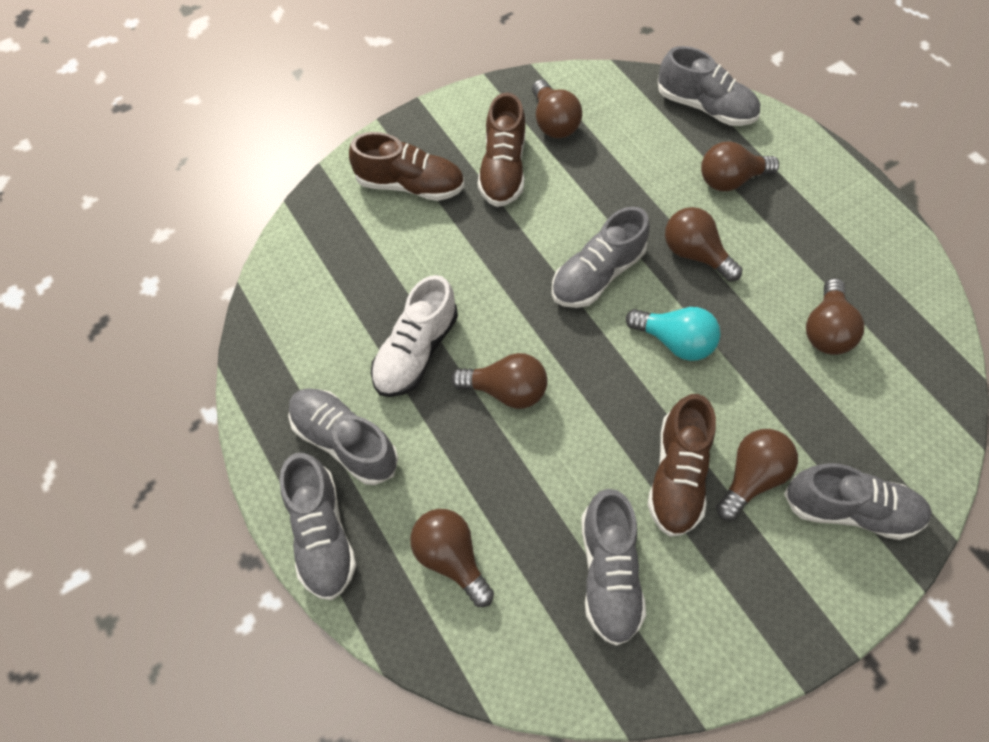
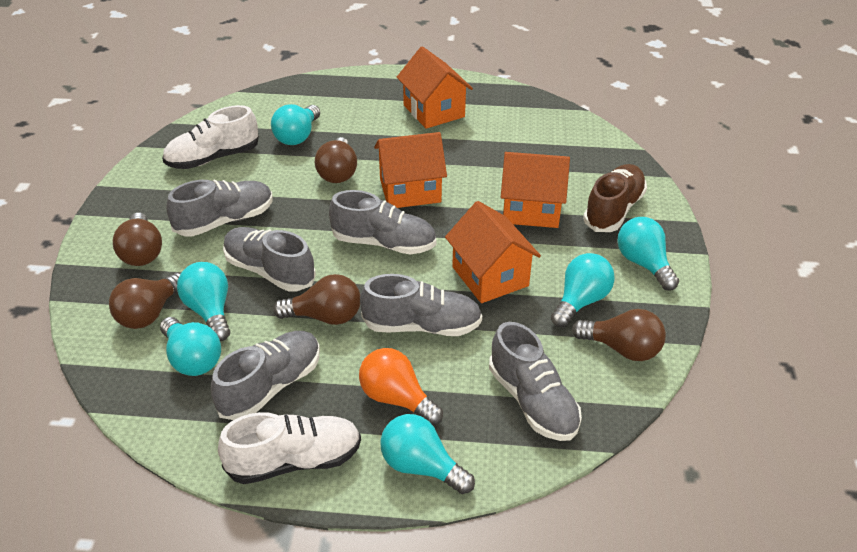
brown light bulb: [410,509,494,607] [451,353,548,409] [532,80,582,138] [665,207,742,282] [701,142,779,191] [716,429,798,521] [806,278,864,355] = 7 -> [109,272,181,329] [113,213,162,266] [273,274,360,325] [315,137,357,183] [572,309,666,361] = 5
brown shoe: [349,132,464,201] [478,92,525,207] [647,394,716,537] = 3 -> [583,164,647,232] = 1
orange house: none = 0 -> [374,132,447,208] [397,46,473,129] [445,201,541,303] [501,152,570,228] = 4
orange light bulb: none = 0 -> [359,348,443,425] = 1
turquoise light bulb: [626,307,721,361] = 1 -> [160,317,221,376] [177,262,230,341] [271,104,320,145] [380,414,475,494] [551,253,615,327] [617,217,679,291] = 6
white shoe: [371,275,458,397] = 1 -> [162,105,259,169] [218,412,361,484] = 2

